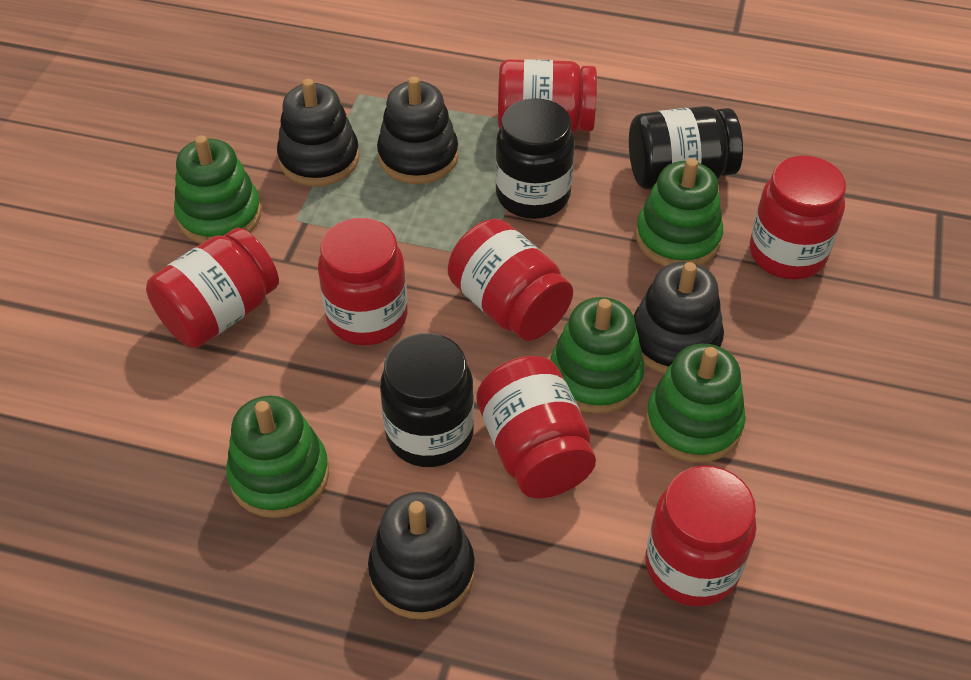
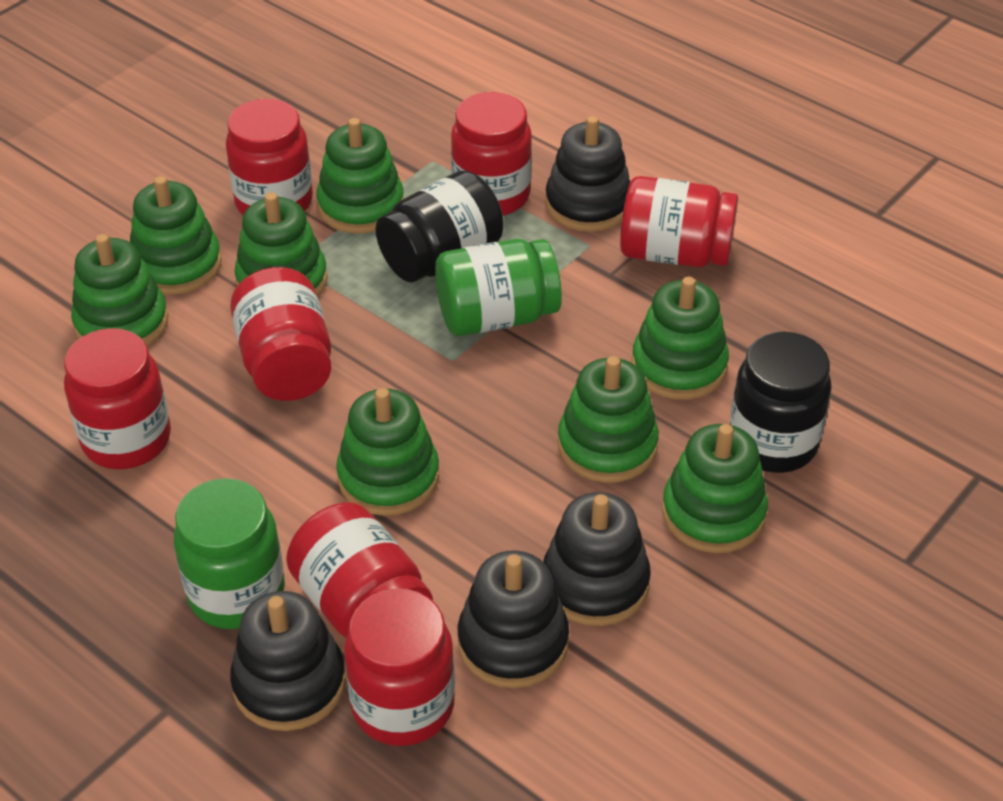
black jar: [380,333,474,467] [495,98,575,219] [629,106,743,190] = 3 -> [376,170,504,282] [730,332,832,473] = 2
green jar: none = 0 -> [174,478,285,629] [435,239,562,336] = 2
green stacking toy: [174,135,262,244] [226,396,329,518] [550,297,645,414] [635,158,723,266] [646,344,746,463] = 5 -> [71,234,168,347] [130,176,222,295] [235,192,328,297] [316,118,404,234] [336,388,439,516] [558,356,659,483] [632,277,729,400] [662,424,768,553] = 8

